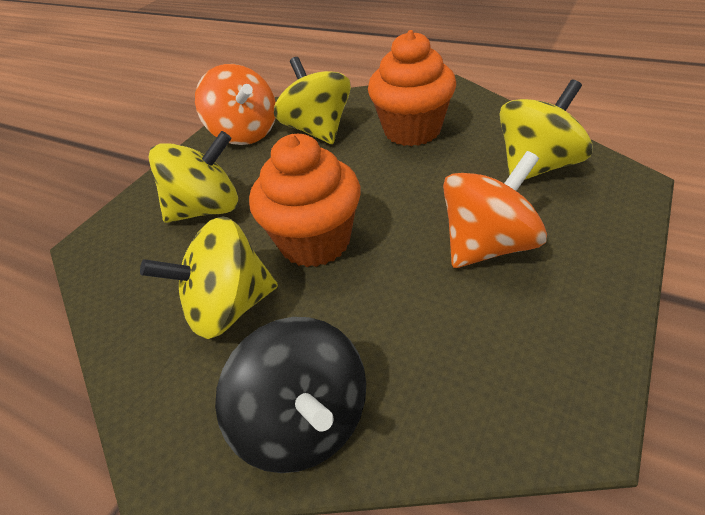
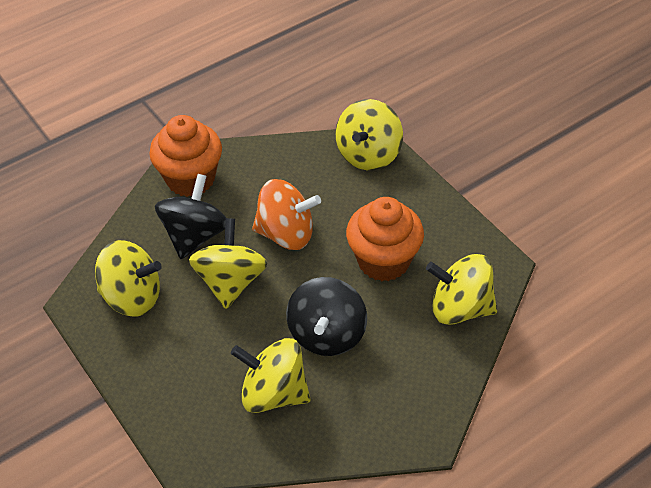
black spinning top: [215,317,366,473] = 1 -> [155,174,226,259] [286,277,367,356] = 2
orange spinning top: [195,64,276,145] [443,151,547,268] = 2 -> [252,179,321,250] = 1
yellow spinning top: [140,216,278,339] [149,131,238,223] [274,57,351,144] [500,80,593,180] = 4 -> [95,240,162,316] [189,218,267,309] [231,338,310,413] [335,99,403,170] [426,254,497,325] = 5

